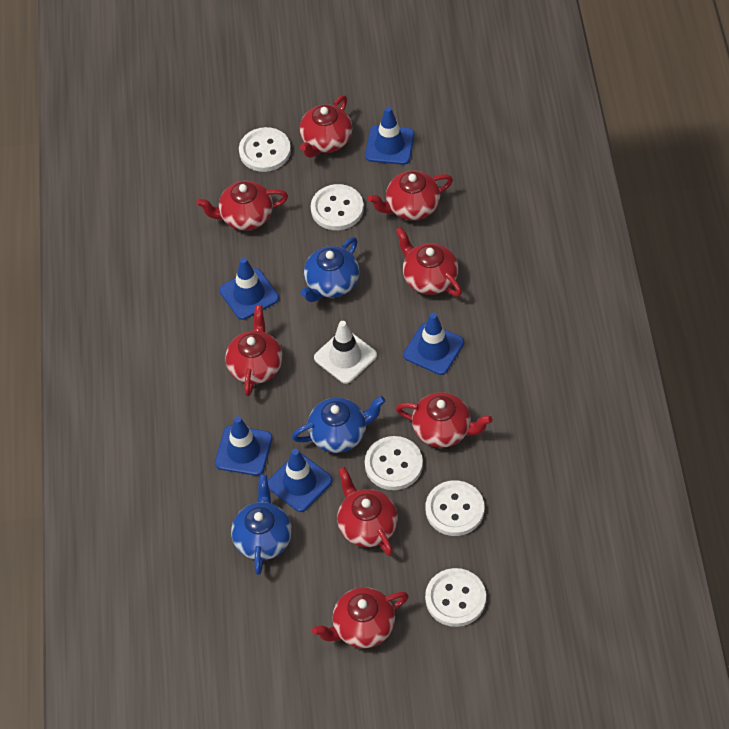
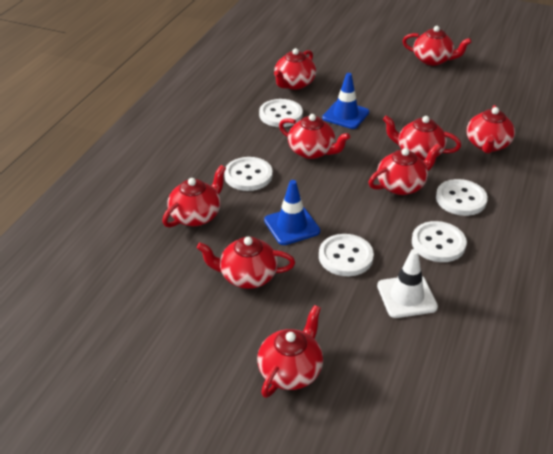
blue teapot: [231,475,292,575] [292,396,385,453] [300,237,359,302] = 3 -> none = 0
blue traffic cone: [215,416,273,476] [219,257,279,320] [268,449,333,512] [365,107,415,165] [403,313,464,375] = 5 -> [264,180,320,245] [322,73,369,129] = 2
red teapot: [196,181,288,231] [225,305,283,396] [300,95,352,158] [312,587,409,648] [337,467,398,556] [368,170,453,220] [395,227,462,297] [396,392,492,448] = 8 -> [162,165,226,228] [197,236,295,289] [257,305,323,398] [274,48,316,90] [279,114,350,159] [369,144,441,195] [383,115,461,161] [403,26,472,66] [467,105,515,154] = 9

